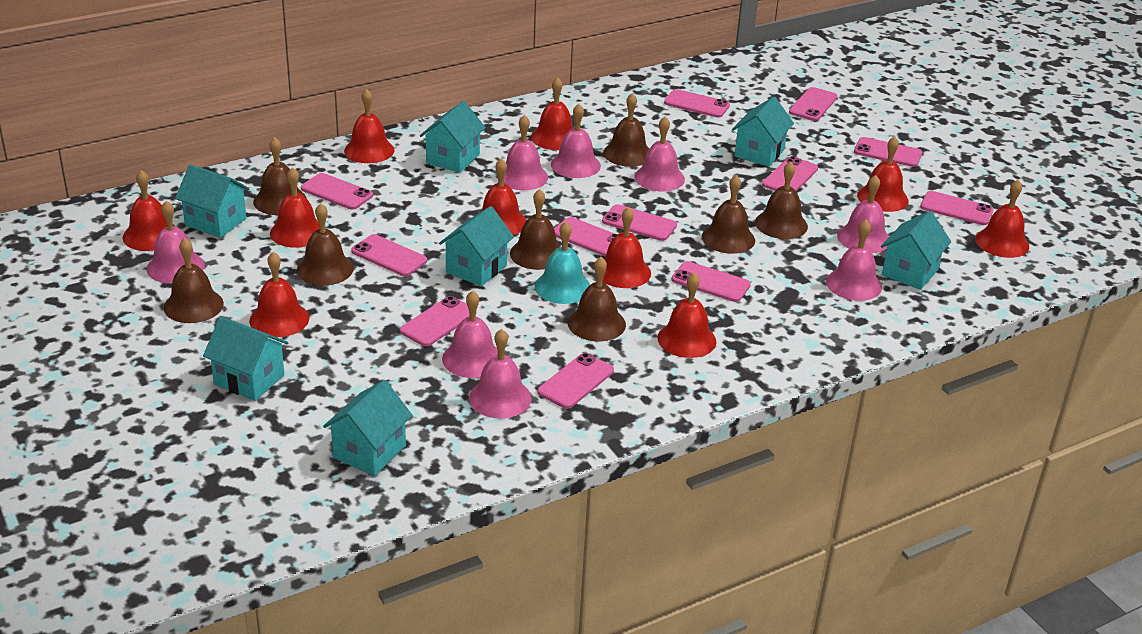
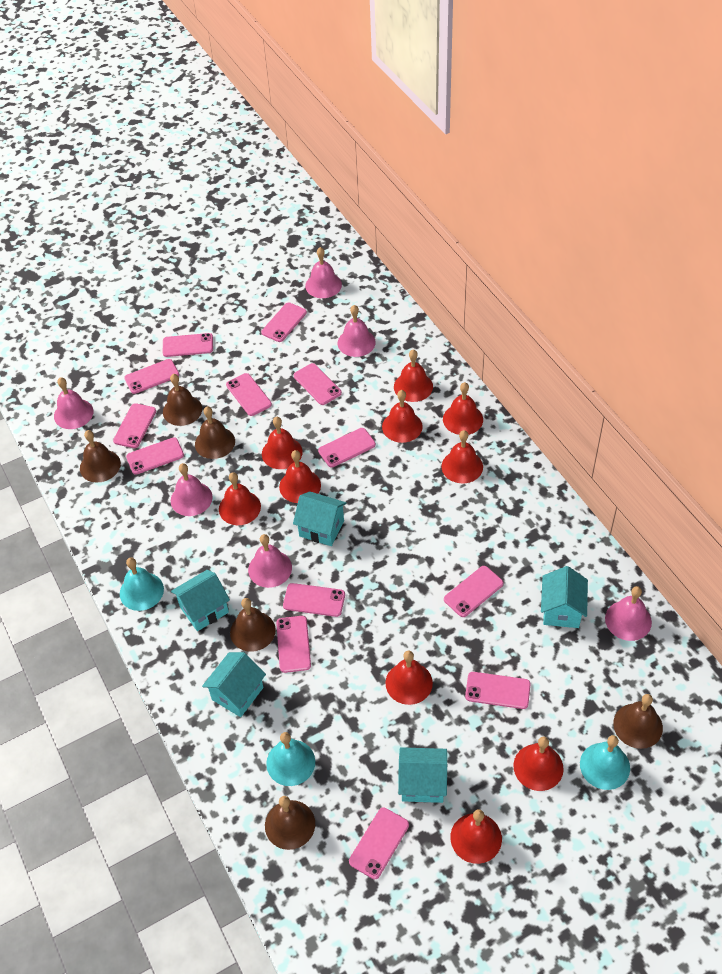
brown bell: [164,238,224,323] [253,137,306,215] [297,203,354,286] [510,189,561,270] [568,257,626,341] [603,93,649,167] [702,175,755,254] [755,161,808,239] = 8 -> [80,430,121,483] [163,374,202,426] [195,406,235,459] [230,598,276,652] [265,796,315,850] [613,694,663,749] = 6
pink bell: [147,201,205,284] [442,291,498,378] [469,329,532,419] [497,115,548,190] [551,104,601,178] [634,116,685,192] [826,220,882,301] [837,175,889,253] = 8 -> [54,377,93,429] [171,463,213,516] [248,534,292,588] [305,247,342,298] [338,305,376,357] [605,586,652,641] = 6
pink phone: [301,173,373,210] [351,234,427,276] [400,296,470,346] [538,353,614,409] [554,217,618,257] [602,204,677,241] [664,89,730,118] [671,261,751,302] [762,156,818,191] [789,87,838,121] [854,137,922,167] [920,191,994,225] = 12 -> [113,403,156,448] [124,359,179,394] [126,437,184,475] [163,333,213,357] [226,373,272,416] [261,303,307,342] [276,616,311,673] [283,583,345,617] [293,363,342,405] [318,428,376,467] [349,808,409,879] [444,566,504,617] [465,672,531,709] = 13
turquoise bell: [535,222,590,304] = 1 -> [120,557,164,611] [266,732,315,786] [580,735,630,790] = 3
turquoise house: [175,164,249,238] [203,316,289,401] [323,380,413,476] [420,101,486,173] [439,206,514,286] [732,97,794,167] [881,211,951,290] = 7 -> [171,570,230,631] [202,652,266,717] [293,491,347,546] [398,747,447,803] [541,566,588,628] = 5

